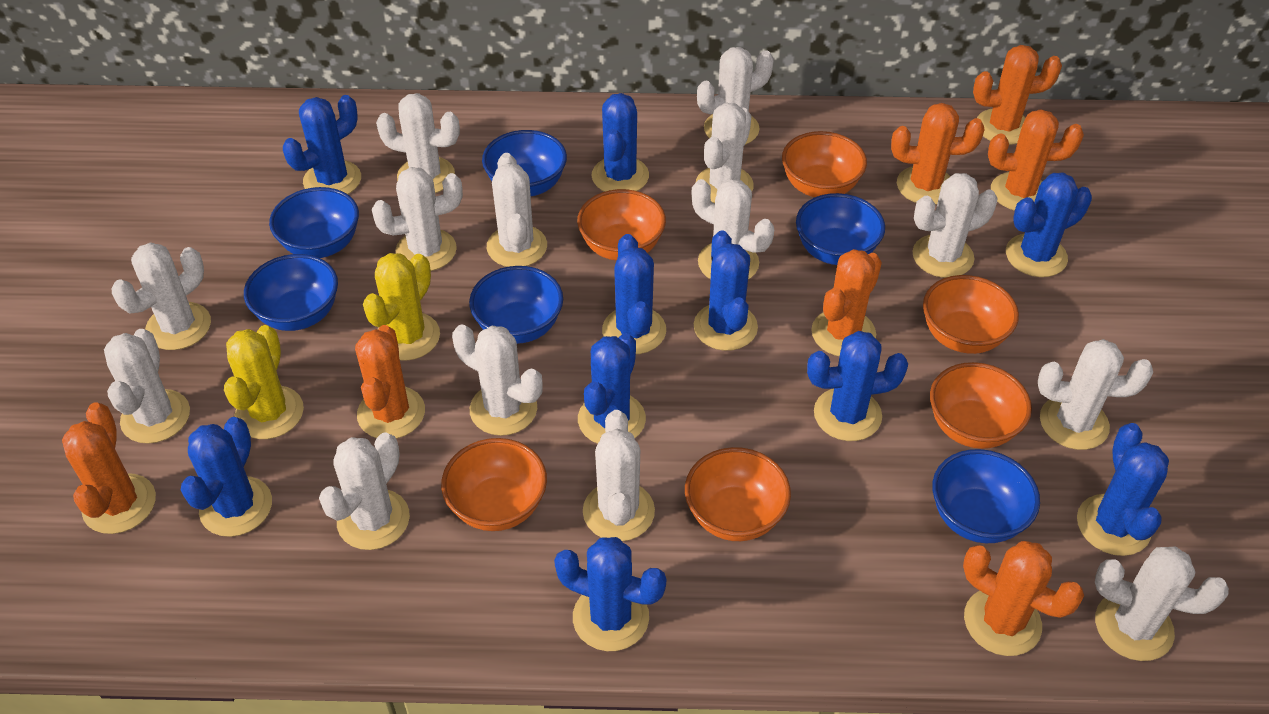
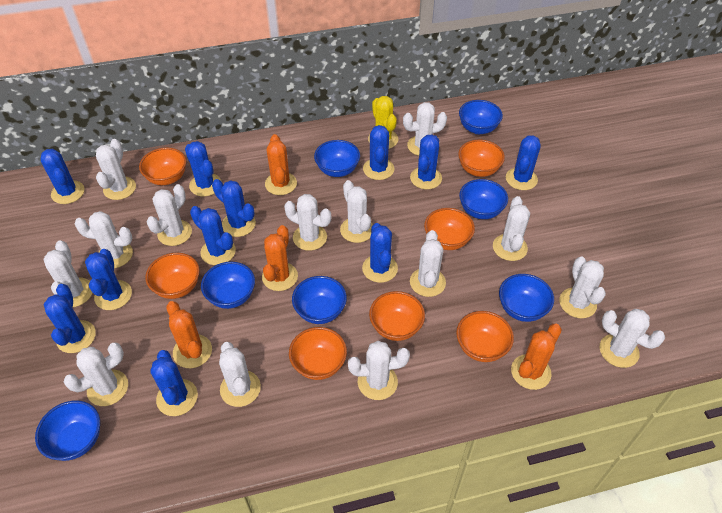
blue bowl: [244,254,338,331] [269,187,359,258] [469,266,563,344] [482,130,567,196] [796,193,885,265] [932,449,1040,543] = 6 -> [35,400,100,461] [201,262,255,309] [292,276,347,324] [314,140,360,177] [459,100,503,134] [459,179,508,219] [499,274,554,322] = 7
blue cactus: [181,417,272,537] [283,95,361,194] [554,537,667,651] [578,333,646,444] [592,93,649,192] [602,234,666,354] [694,230,758,351] [807,331,908,441] [1006,173,1092,277] [1077,423,1169,556] = 10 -> [40,149,85,204] [44,284,96,353] [85,249,132,310] [150,350,198,416] [185,141,221,196] [190,206,236,265] [212,179,256,237] [362,223,398,283] [363,125,394,180] [410,135,442,190] [506,135,541,190] = 11
orange bowl: [441,438,547,531] [577,189,666,261] [685,447,791,541] [782,131,867,197] [923,275,1019,354] [930,362,1032,449] = 6 -> [139,148,186,185] [145,253,200,299] [289,327,347,380] [369,291,425,341] [424,208,475,250] [456,311,514,362] [458,140,505,177] = 7
orange cactus: [62,402,156,534] [355,325,425,439] [811,249,882,356] [891,103,985,205] [963,541,1084,656] [973,45,1062,145] [988,109,1084,211] = 7 -> [166,301,212,368] [262,225,298,291] [265,134,297,195] [511,324,562,390] = 4
yellow cactus: [224,325,304,439] [363,253,440,361] = 2 -> [368,96,398,149] = 1

